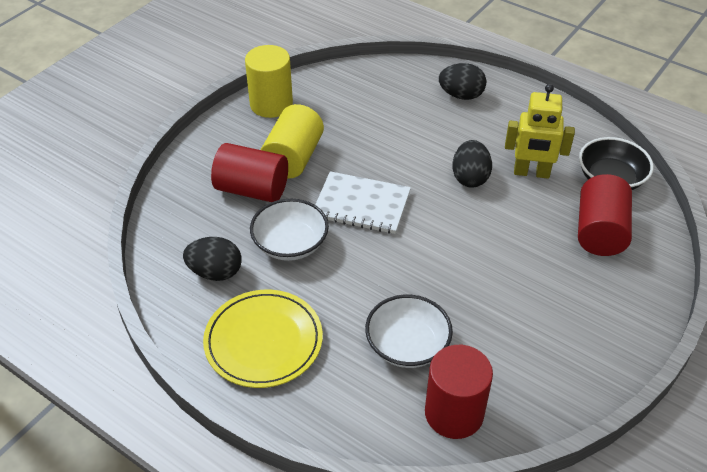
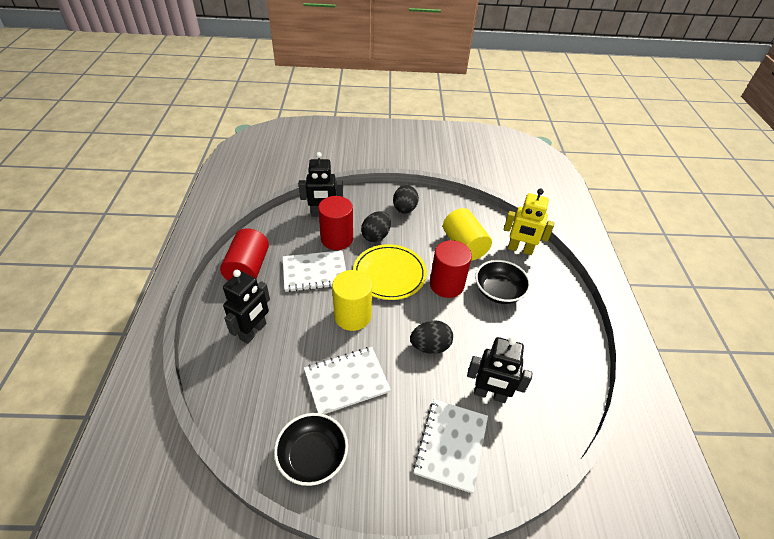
black bowl: [579,137,654,190] = 1 -> [274,413,348,486] [475,260,531,304] = 2
black robot: none = 0 -> [223,270,270,344] [299,152,343,217] [467,337,532,403] = 3
white bowl: [250,199,329,261] [365,295,453,368] = 2 -> none = 0
white notebook: [315,171,411,234] = 1 -> [283,250,346,292] [304,347,391,414] [413,399,488,493] = 3

